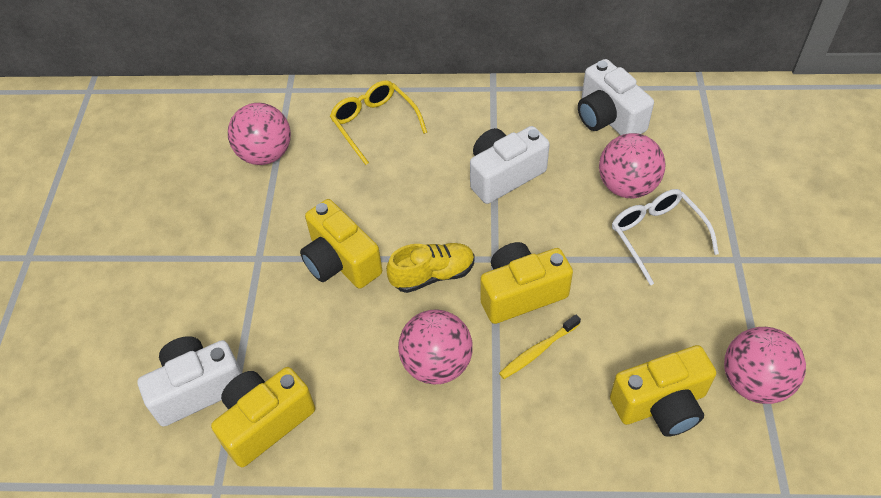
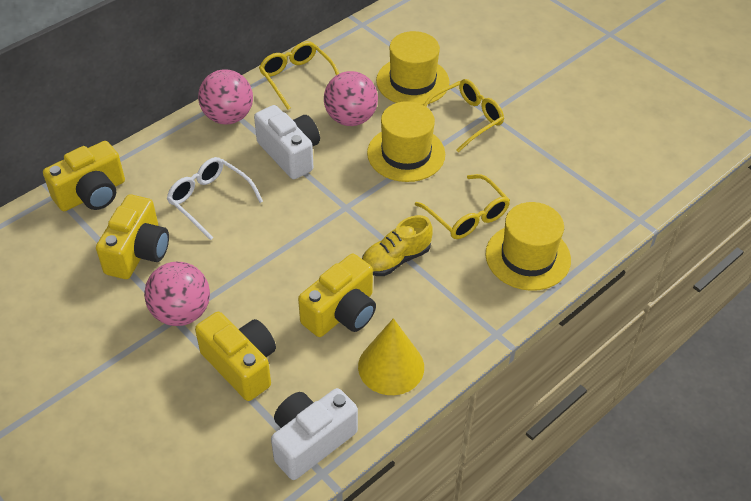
pink ball: [228,103,291,165] [398,310,473,384] [599,133,665,198] [724,327,806,404] = 4 -> [144,262,210,326] [198,69,253,124] [324,71,378,126] = 3
white camera: [137,336,242,427] [470,126,550,204] [578,59,654,135] = 3 -> [254,105,320,179] [271,388,358,480] = 2
yellow cone: none = 0 -> [358,318,424,395] = 1
yellow glasses: [330,80,427,165] = 1 -> [259,41,339,110] [415,174,510,239] [424,79,504,152] = 3
yellow hat: none = 0 -> [367,101,445,182] [376,31,450,105] [485,202,571,291] = 3
yellow toothbrush: [499,315,581,379] = 1 -> none = 0

